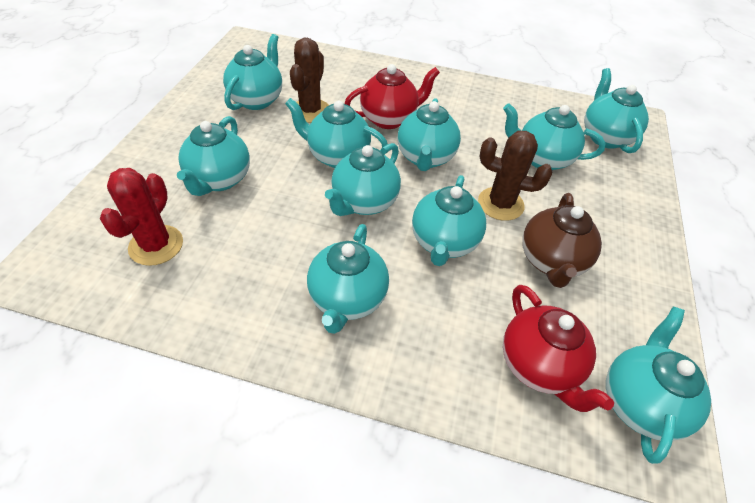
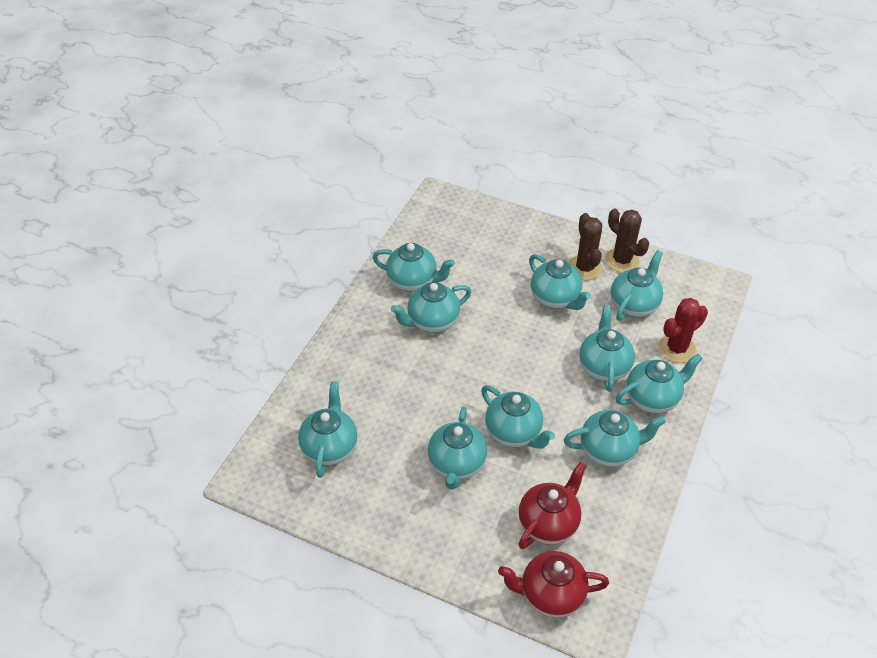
brown teapot: [522,193,602,288] = 1 -> none = 0

